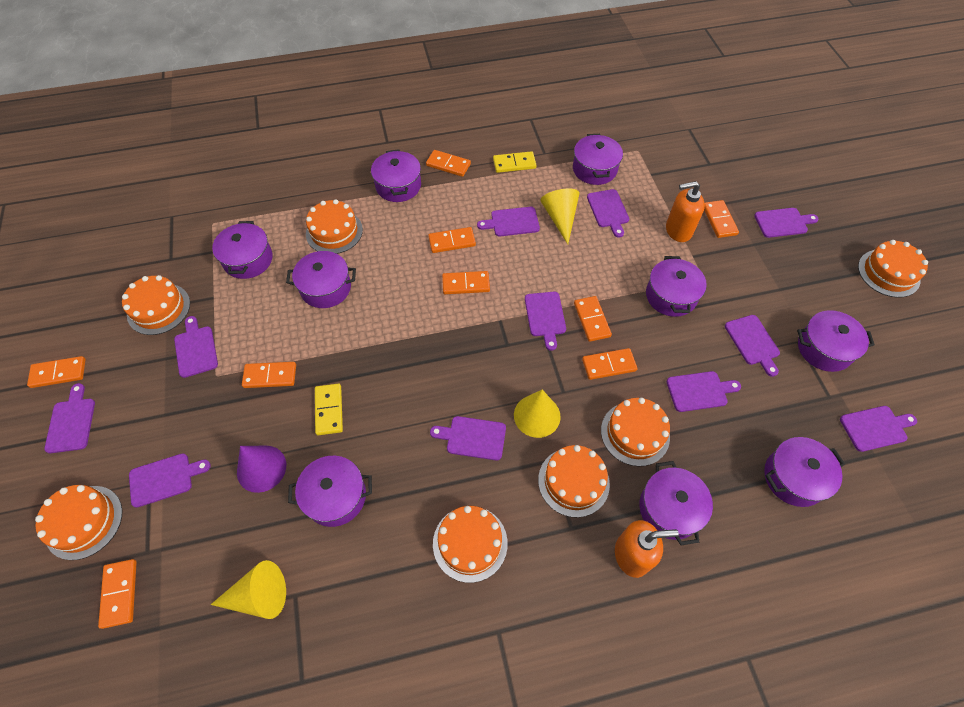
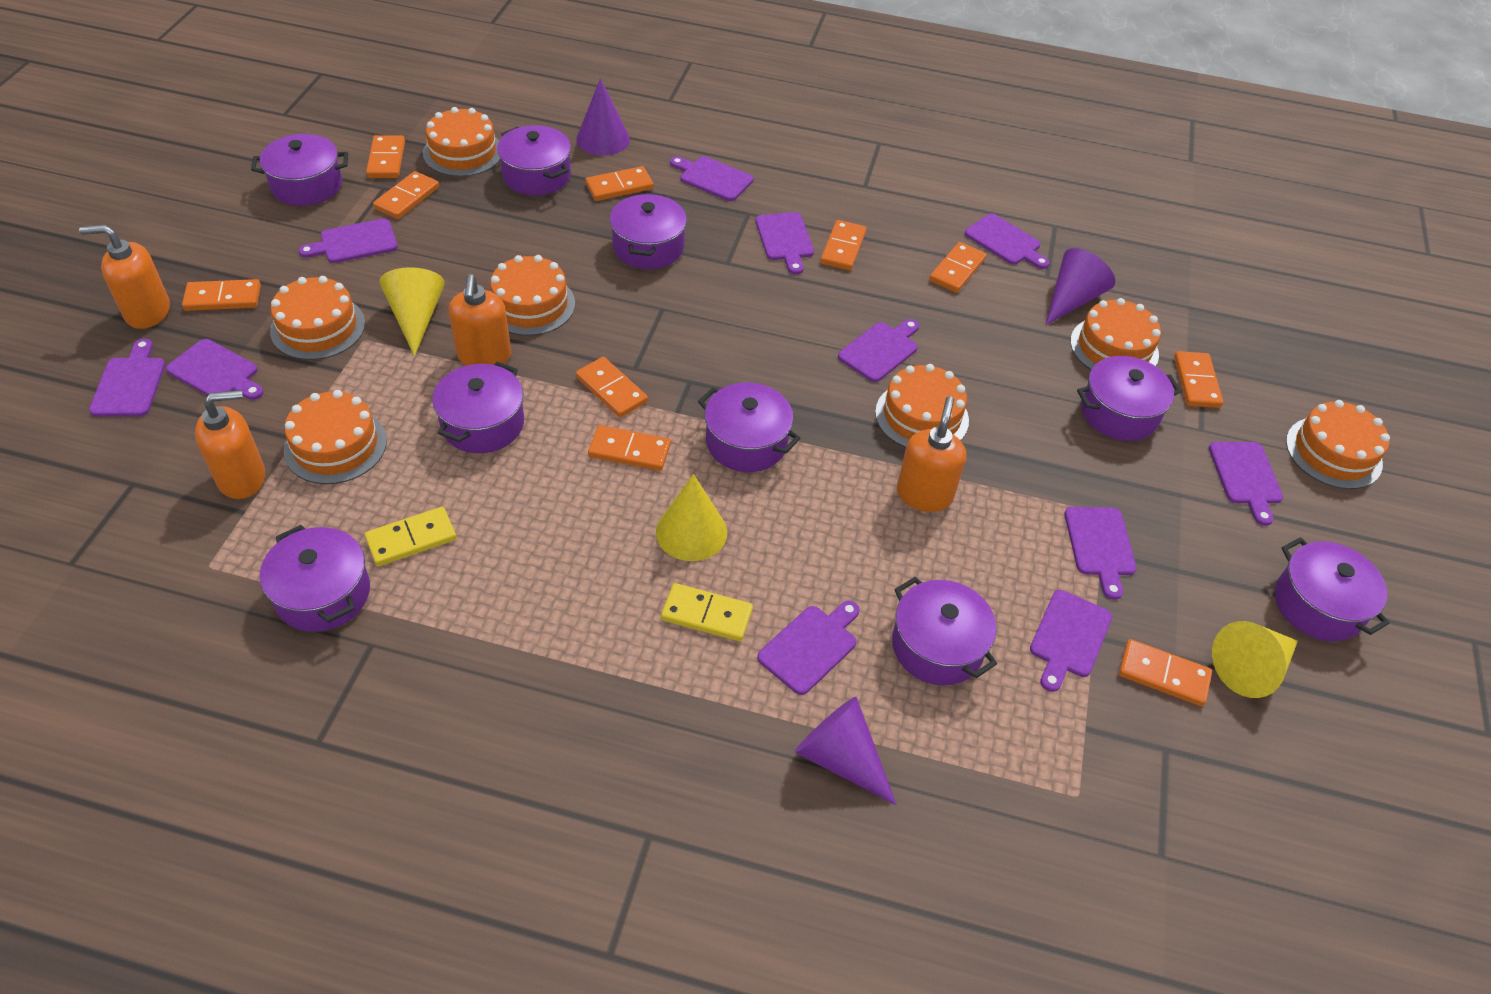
orange domino: [27,356,86,388] [98,559,137,629] [242,362,296,388] [426,150,471,177] [428,227,476,253] [442,271,490,294] [574,296,612,342] [582,348,637,380] [704,200,739,238] = 9 -> [182,279,261,311] [366,135,405,178] [373,171,439,219] [576,357,648,418] [585,166,654,201] [588,425,671,471] [820,220,866,270] [929,242,987,293] [1119,639,1212,706] [1174,351,1223,408] = 10
orange soap dispenser: [615,520,679,578] [666,181,705,242] = 2 -> [79,225,170,329] [195,390,265,499] [449,274,511,366] [897,396,966,512] = 4
purple cone: [237,446,286,493] = 1 -> [576,78,630,156] [795,697,897,805] [1046,248,1115,325] = 3

